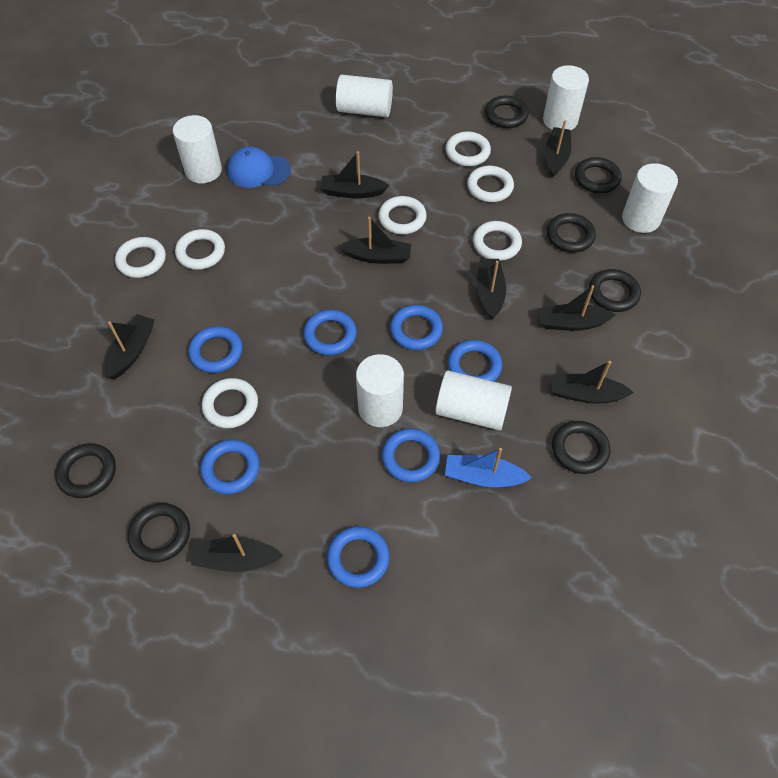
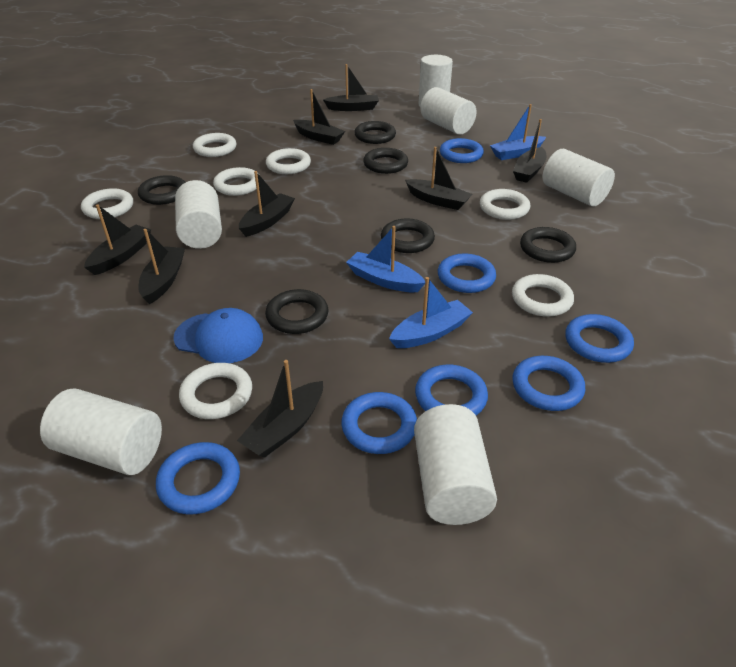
black ring: [55,443,116,498] [128,503,190,563] [485,95,529,128] [547,213,596,253] [552,421,610,474] [575,157,622,193] [589,269,641,312] = 7 -> [138,175,186,205] [265,289,328,334] [354,121,396,144] [363,148,408,174] [381,219,435,253] [520,227,576,263] = 6
blue boat: [445,448,532,487] = 1 -> [346,226,425,292] [389,277,473,348] [490,104,546,160] = 3

